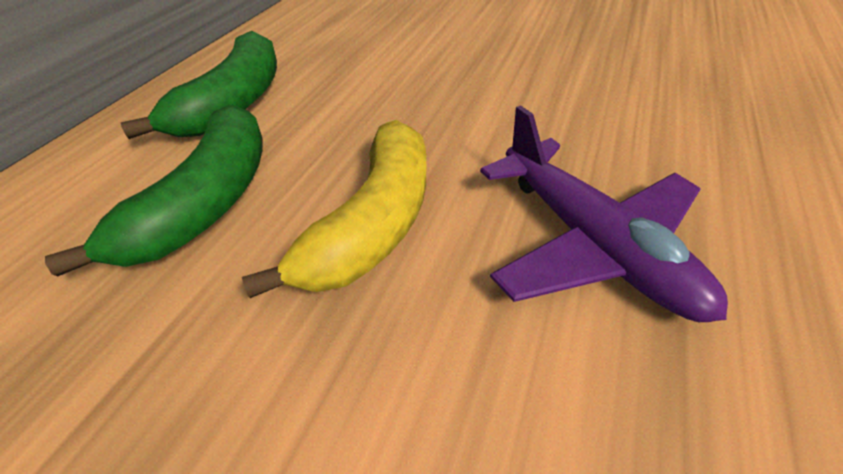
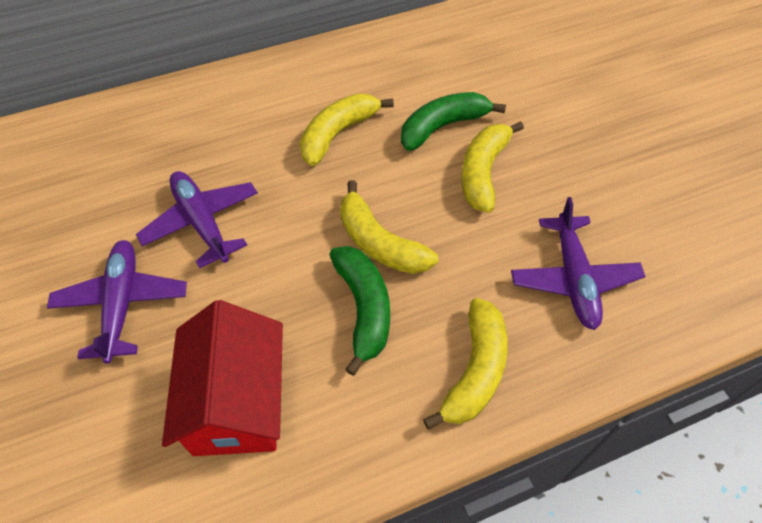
purple plane: [480,105,728,322] = 1 -> [47,240,187,364] [136,171,258,268] [511,197,645,330] = 3
red house: none = 0 -> [162,300,283,456] = 1
yellow banana: [242,120,426,298] = 1 -> [300,93,394,166] [340,180,438,274] [423,298,508,430] [461,121,524,213] = 4

